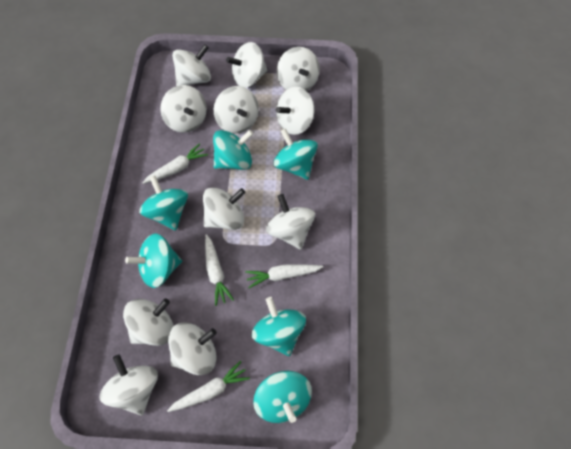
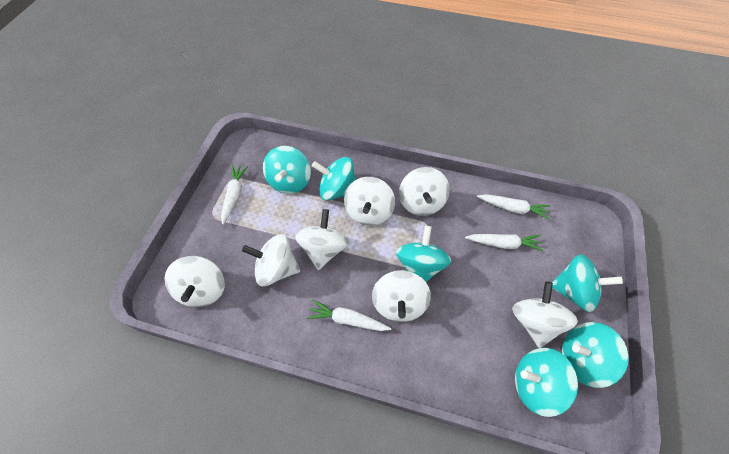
white spinning top: [99,354,158,415] [123,298,174,346] [160,85,207,133] [168,322,217,375] [172,44,211,86] [203,187,245,230] [214,86,259,134] [226,42,268,88] [266,194,315,250] [276,87,315,135] [277,47,320,91] = 11 -> [164,256,225,307] [242,234,300,287] [295,209,349,270] [344,177,395,226] [372,270,431,322] [399,167,450,216] [512,281,578,348] = 7

